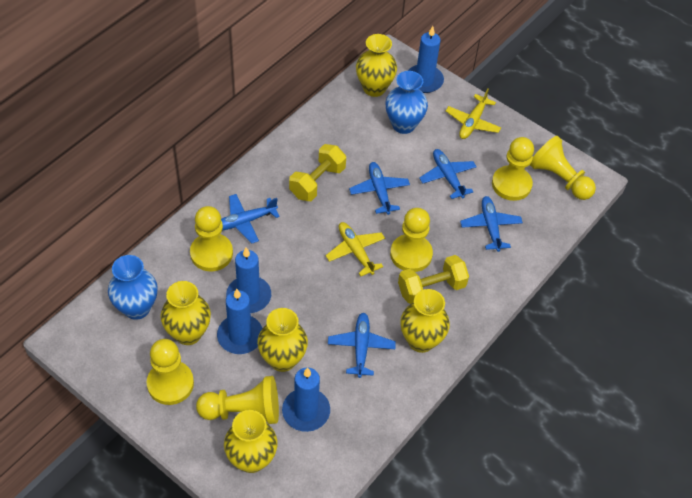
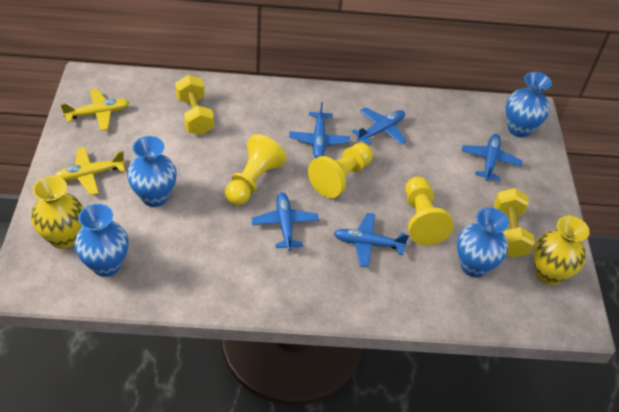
blue candle: [217,289,263,354] [226,247,271,313] [282,367,330,432] [408,26,444,93] = 4 -> none = 0
blue vase: [108,255,158,320] [385,71,428,134] = 2 -> [75,204,129,277] [127,136,177,207] [457,207,509,278] [506,72,552,138] = 4
yellow pawn: [147,339,194,405] [190,206,233,271] [196,376,279,424] [390,208,433,272] [492,137,534,201] [530,136,596,200] = 6 -> [225,134,286,205] [308,143,373,198] [405,177,454,245] = 3
yellow vase: [160,281,211,345] [224,410,278,473] [257,308,308,372] [356,34,397,97] [400,289,450,353] = 5 -> [31,176,83,249] [534,216,590,285] = 2

